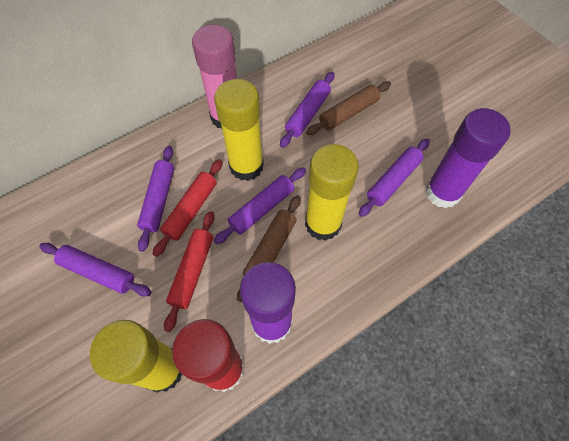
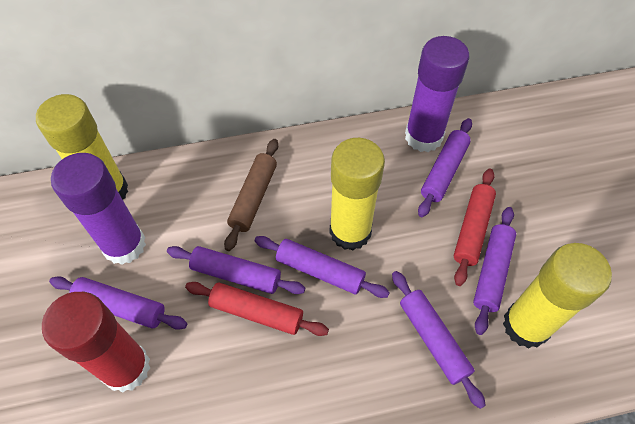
brown rolling pin: [237,195,301,302] [306,82,391,135] = 2 -> [224,139,278,251] = 1
pink glue stick: [192,24,237,129] = 1 -> none = 0
purple rolling pin: [39,243,152,297] [137,146,174,252] [214,167,306,244] [280,72,335,148] [359,139,430,217] = 5 -> [49,276,187,330] [167,246,305,294] [255,236,390,298] [392,271,486,409] [418,118,472,217] [473,207,516,335] = 6

